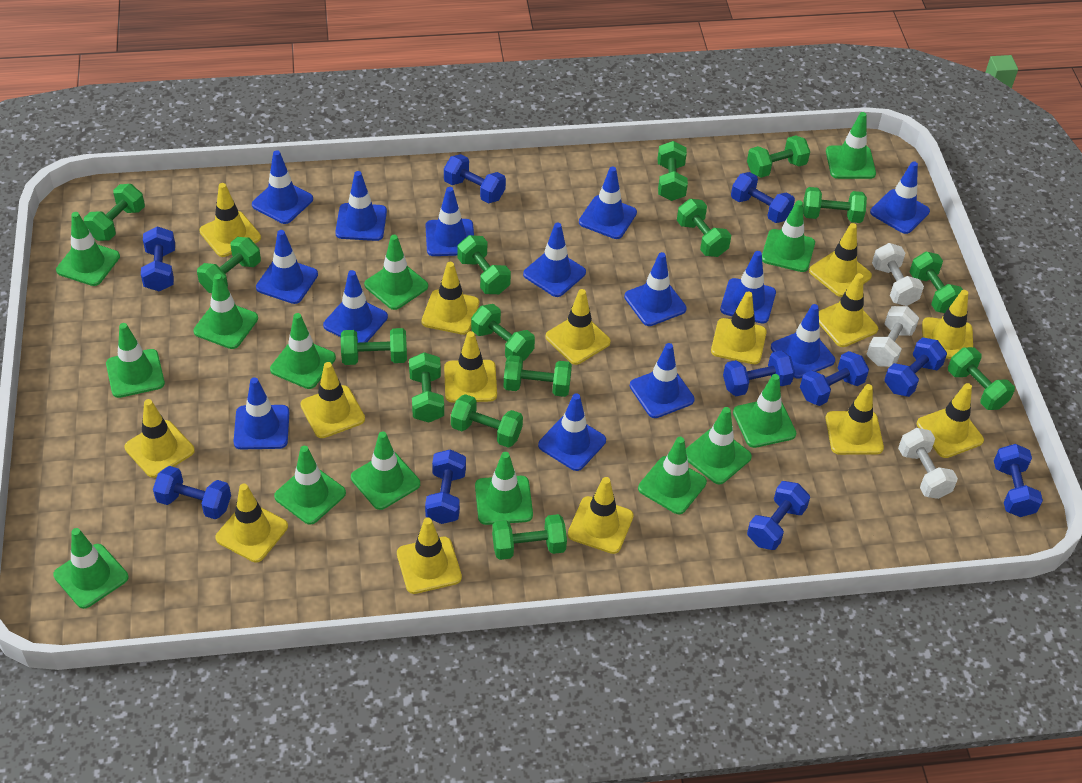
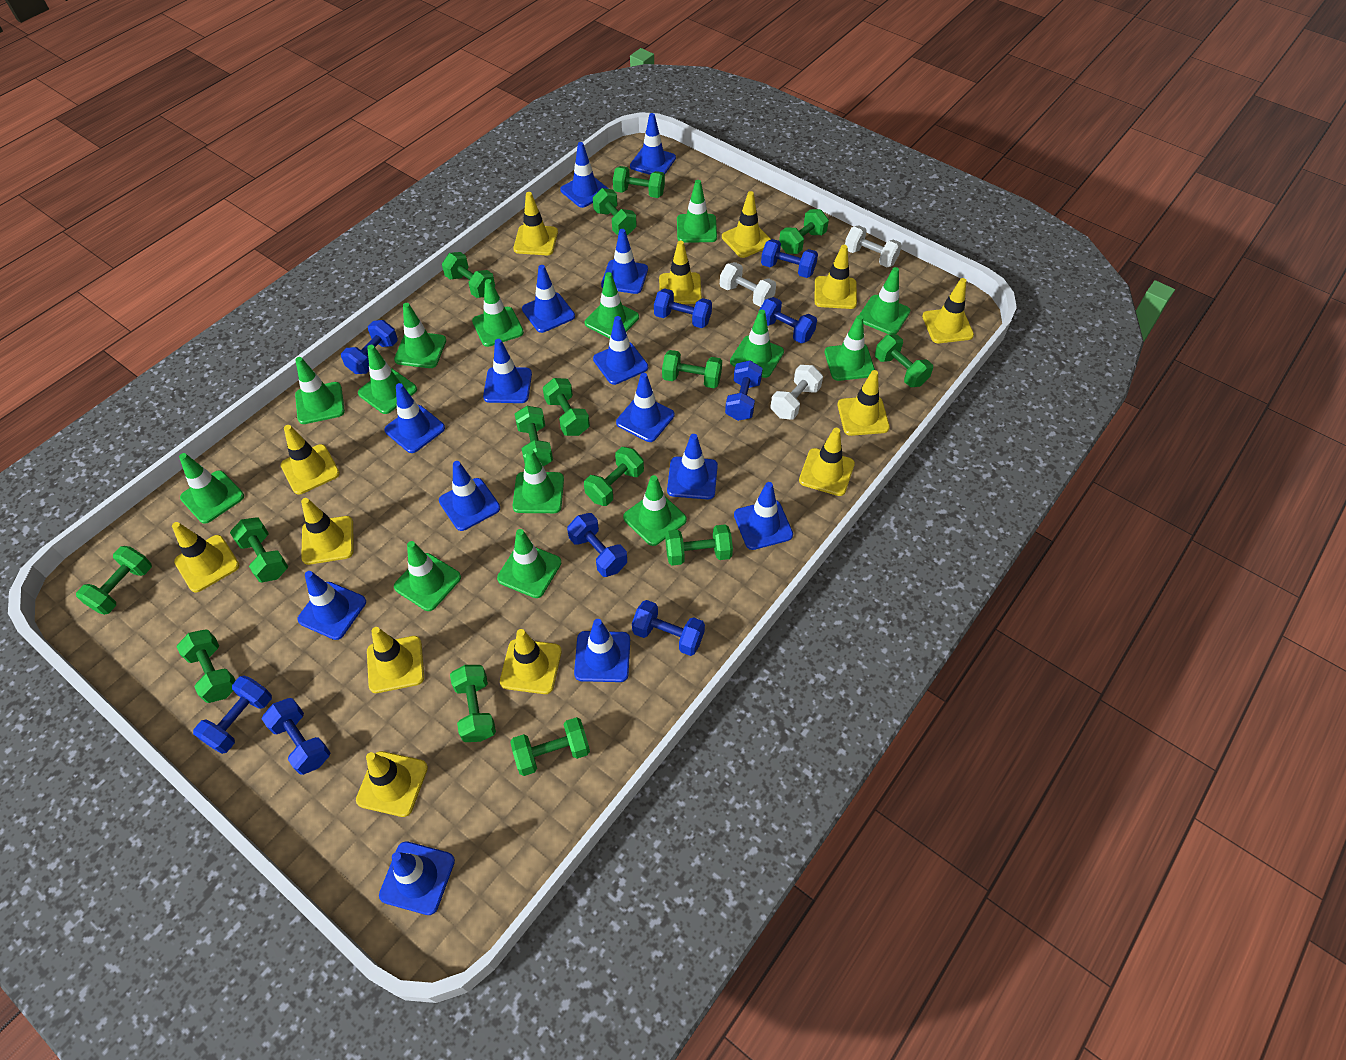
blue dumbbell: [141,226,175,291] [153,466,231,519] [425,449,466,524] [444,154,506,203] [723,350,795,396] [731,172,795,223] [747,481,810,550] [800,351,869,406] [884,337,947,397] [994,444,1043,517] = 10 -> [193,676,272,754] [262,698,330,775] [341,320,398,374] [567,513,627,577] [632,600,705,656] [654,288,712,328] [725,360,763,421] [760,297,817,343] [761,239,818,278] = 9
yellow traffic cone: [125,399,195,478] [199,183,261,257] [215,484,288,562] [301,362,365,438] [397,517,462,594] [422,262,479,335] [444,331,497,403] [546,289,611,365] [568,477,634,554] [711,291,767,364] [809,223,872,297] [819,273,878,347] [826,384,884,455] [917,383,984,458] [922,290,973,359] = 15 -> [172,522,239,592] [281,425,340,495] [301,498,354,565] [356,751,428,817] [367,627,424,693] [500,629,561,694] [513,192,558,255] [659,240,702,304] [722,191,771,258] [799,428,855,496] [815,245,857,309] [838,370,890,436] [922,278,974,343] = 13

